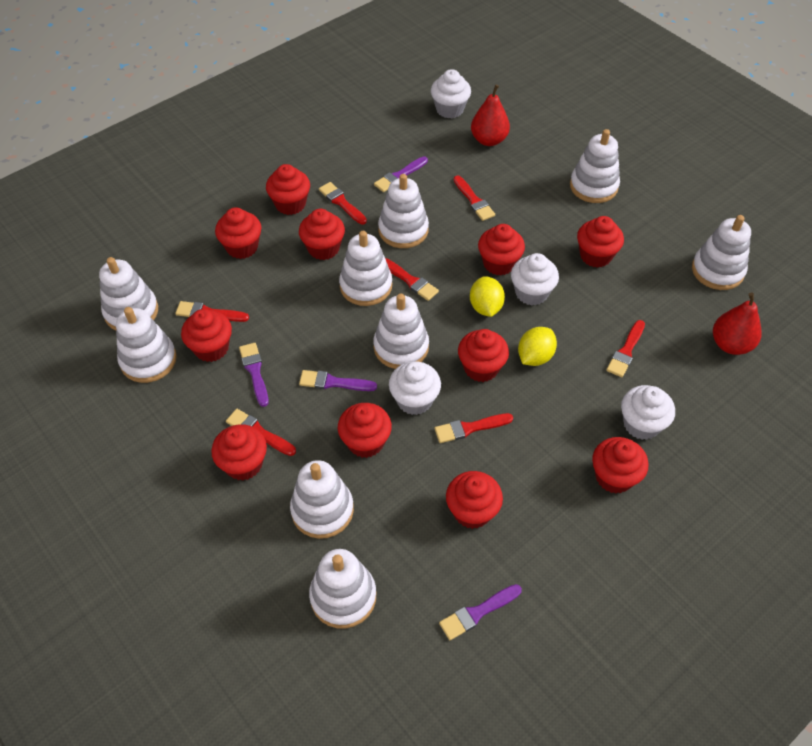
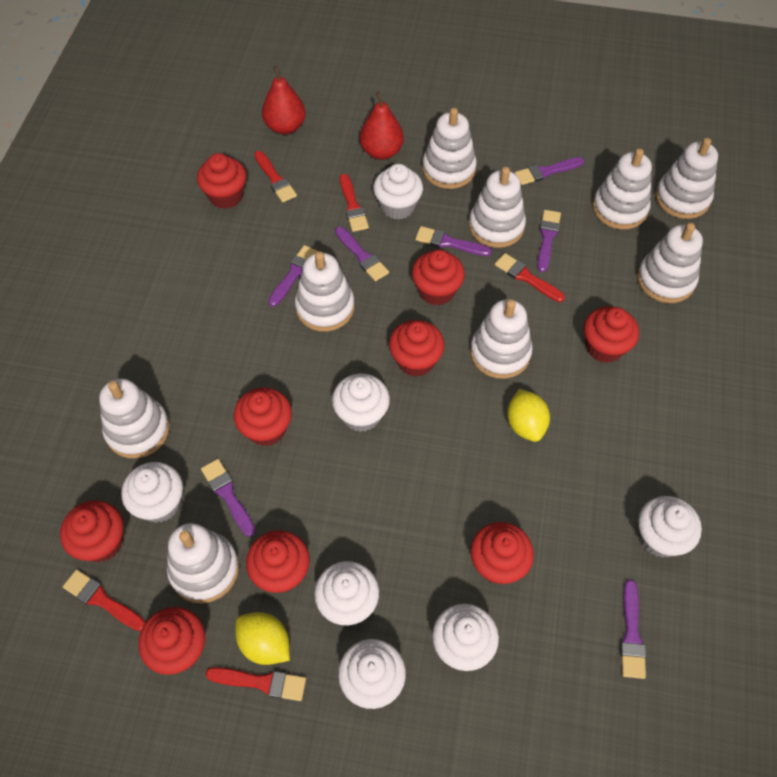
purple brush: [239,343,269,407] [299,370,377,391] [374,156,428,192] [439,584,522,640] = 4 -> [201,459,255,537] [268,245,319,307] [335,227,389,281] [415,226,492,256] [515,157,584,185] [537,210,561,272] [620,580,646,679] = 7
red brush: [175,301,249,322] [226,409,296,456] [319,182,367,224] [385,258,439,301] [434,413,513,443] [454,175,495,221] [606,320,645,377] = 7 -> [63,569,146,631] [205,667,306,701] [254,151,297,203] [340,174,369,232] [495,253,565,302] = 5
red cupcake: [181,309,232,362] [211,424,267,481] [215,207,261,259] [266,164,310,215] [299,209,345,260] [338,403,392,458] [446,471,503,529] [458,329,509,382] [478,224,525,275] [577,216,624,268] [592,437,648,493] = 11 -> [60,500,124,562] [138,607,205,675] [197,153,246,209] [234,388,292,446] [246,530,310,593] [389,320,445,377] [412,250,465,306] [470,522,534,584] [584,306,639,363] = 9
white cupcake: [389,361,441,415] [431,69,471,118] [511,253,559,306] [621,385,675,440] = 4 -> [121,462,183,523] [314,561,379,625] [332,374,390,432] [338,639,406,709] [373,164,423,220] [432,604,499,671] [638,496,702,557] = 7

